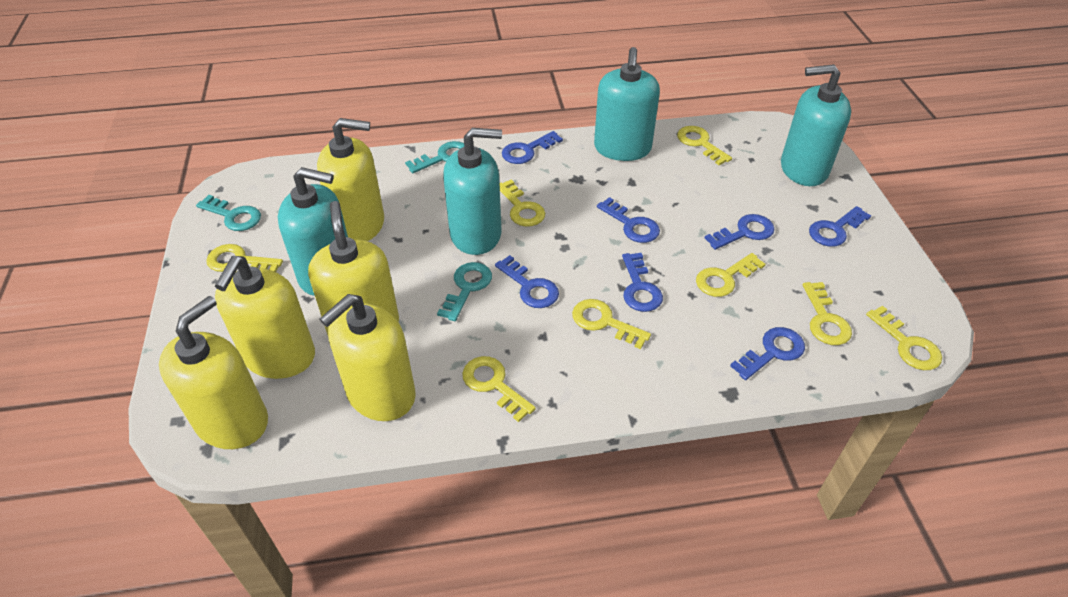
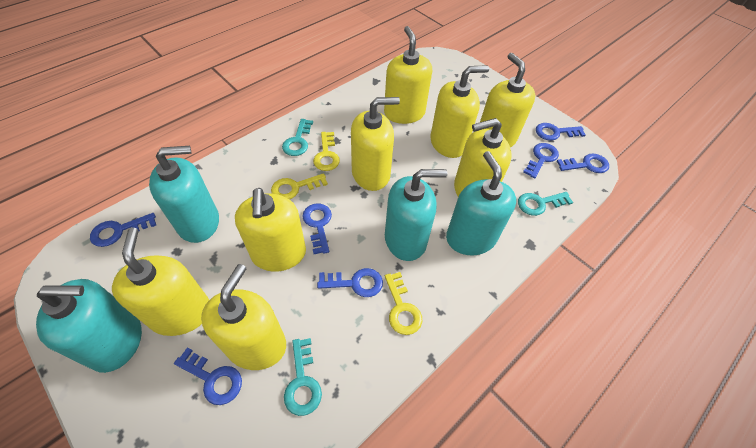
yellow key: [206,244,283,272] [462,356,536,422] [499,179,545,227] [572,299,651,349] [677,126,732,165] [696,253,766,297] [803,282,852,345] [866,306,942,370] = 8 -> [271,173,328,199] [313,132,340,171] [385,272,422,335] = 3
yellow soap dispenser: [159,296,268,449] [215,256,315,379] [308,201,399,335] [317,118,384,241] [319,294,416,421] = 5 -> [112,228,209,336] [201,264,286,370] [235,188,306,272] [351,97,400,191] [384,26,432,124] [430,65,489,158] [454,118,512,197] [480,53,536,148] = 8

